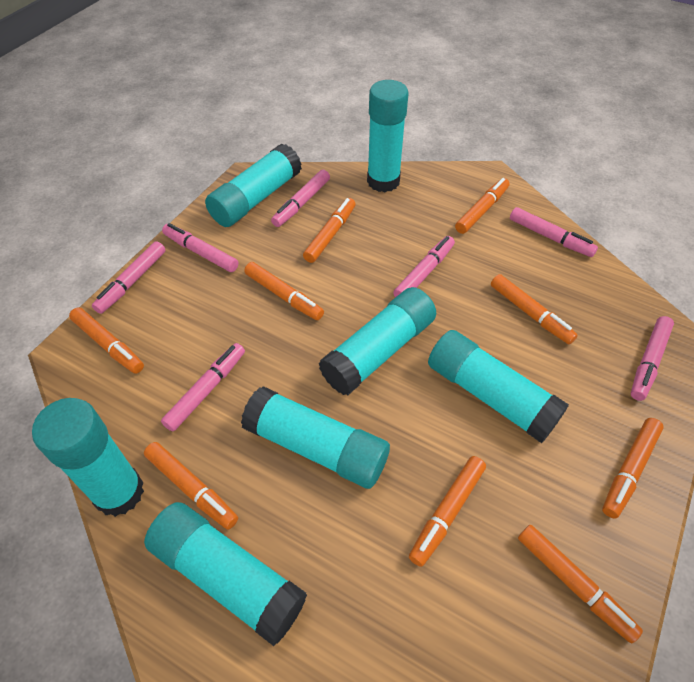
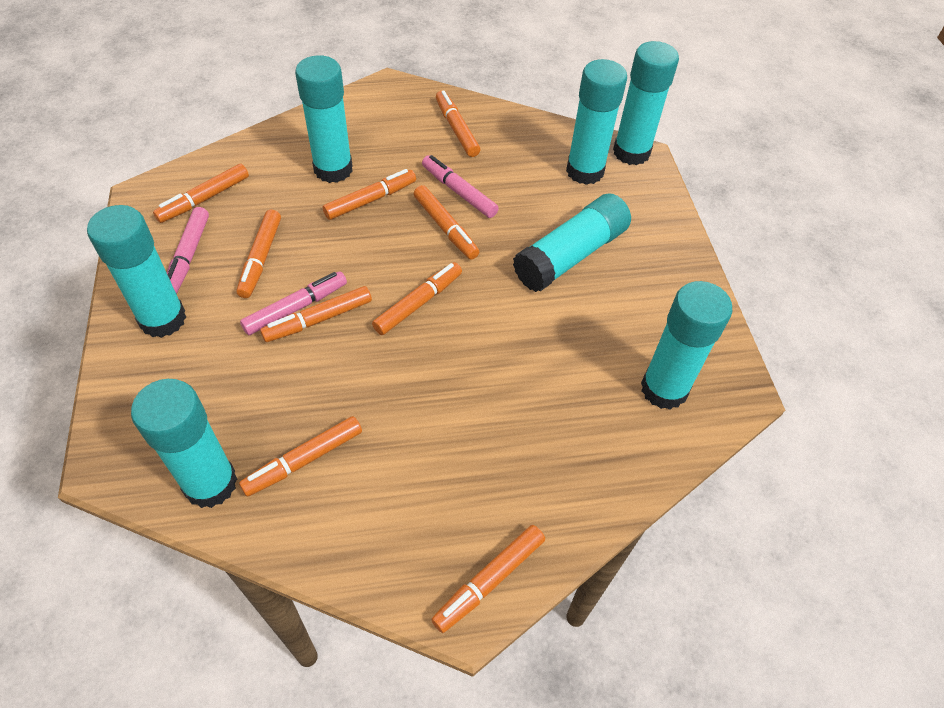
pink marker: [92,241,166,314] [161,343,245,431] [162,223,238,272] [271,170,330,227] [393,236,455,297] [510,207,598,257] [631,316,674,401] = 7 -> [167,207,209,294] [240,271,347,335] [422,155,499,218] = 3

